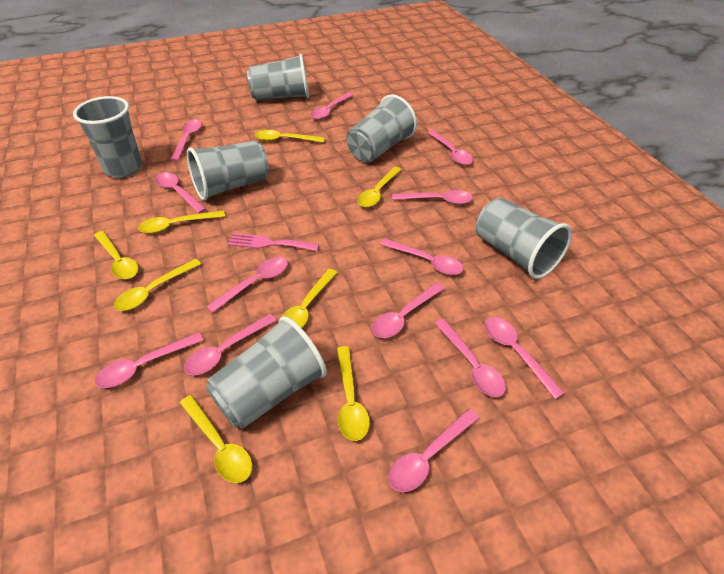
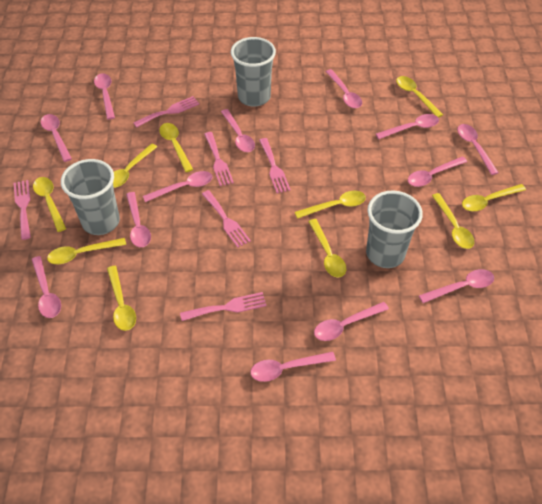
grey cup: [73,96,142,178] [187,141,269,201] [206,316,327,429] [247,54,309,101] [346,94,417,163] [476,198,572,279] = 6 -> [61,159,120,235] [231,37,276,106] [366,191,423,268] = 3
pink fork: [228,233,319,251] = 1 -> [13,180,31,240] [133,96,199,128] [180,292,267,321] [202,190,251,248] [204,132,234,186] [259,138,291,193] = 6
yellow spoon: [94,231,139,279] [114,259,201,311] [138,210,225,233] [180,395,252,483] [255,130,325,143] [281,269,338,328] [337,346,370,441] [357,167,402,207] = 8 -> [33,177,66,232] [47,238,126,264] [107,266,136,331] [113,143,157,188] [159,123,193,172] [295,191,366,219] [308,219,346,278] [396,76,443,118] [432,193,474,249] [462,184,526,211] = 10

